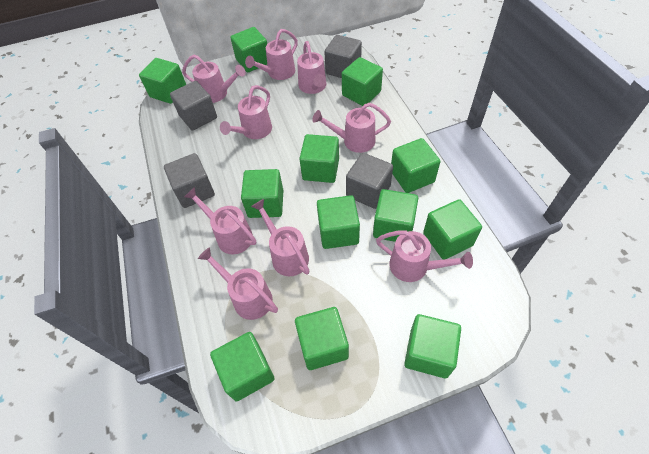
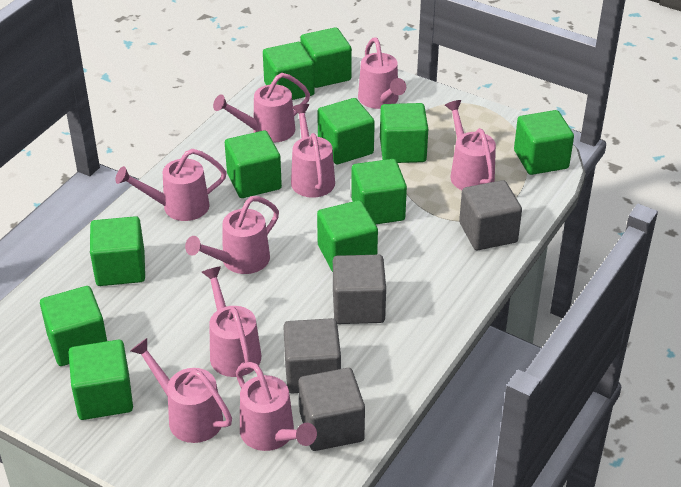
green cube: [139,58,186,104] [210,332,274,402] [230,27,267,72] [241,169,283,218] [295,307,349,370] [299,134,339,183] [317,195,360,249] [342,57,383,106] [373,189,418,242] [391,138,440,193] [404,314,461,378] [423,199,482,260] = 12 -> [40,286,107,366] [69,340,133,420] [90,216,145,286] [225,130,282,198] [263,42,315,100] [300,27,352,88] [317,98,375,164] [317,200,378,272] [351,159,407,224] [380,103,428,163] [514,110,574,175] = 11

